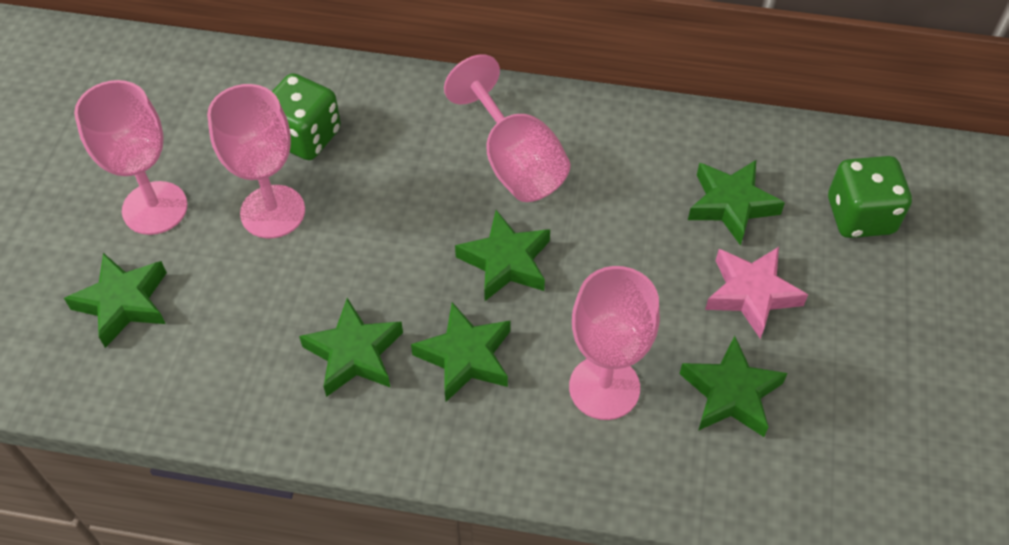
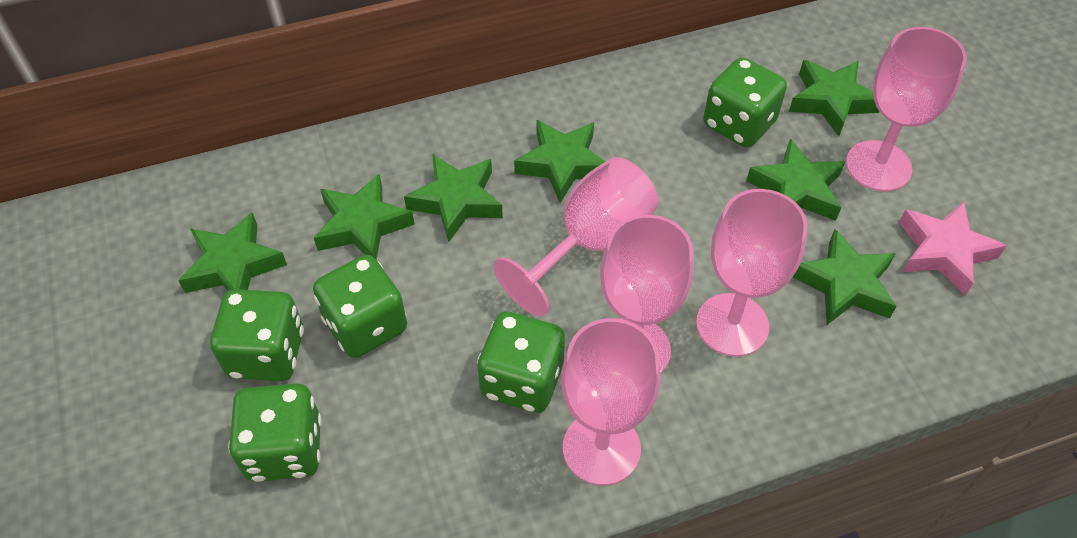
green dice: [272,73,341,160] [828,156,912,238] = 2 -> [210,289,304,381] [228,383,322,482] [313,255,407,358] [477,312,565,413] [703,57,787,147] = 5
green star: [64,253,167,348] [299,298,403,397] [411,302,510,402] [455,210,550,301] [680,336,788,437] [688,160,785,246] = 6 -> [178,213,287,293] [314,174,415,259] [404,154,503,242] [514,120,606,203] [746,139,845,221] [789,60,880,136] [793,229,897,325] = 7
pink goblet: [74,80,188,235] [207,84,305,238] [444,54,570,202] [569,266,660,420] = 4 -> [493,157,659,316] [561,318,661,485] [600,215,694,374] [696,189,807,357] [846,27,967,192] = 5

